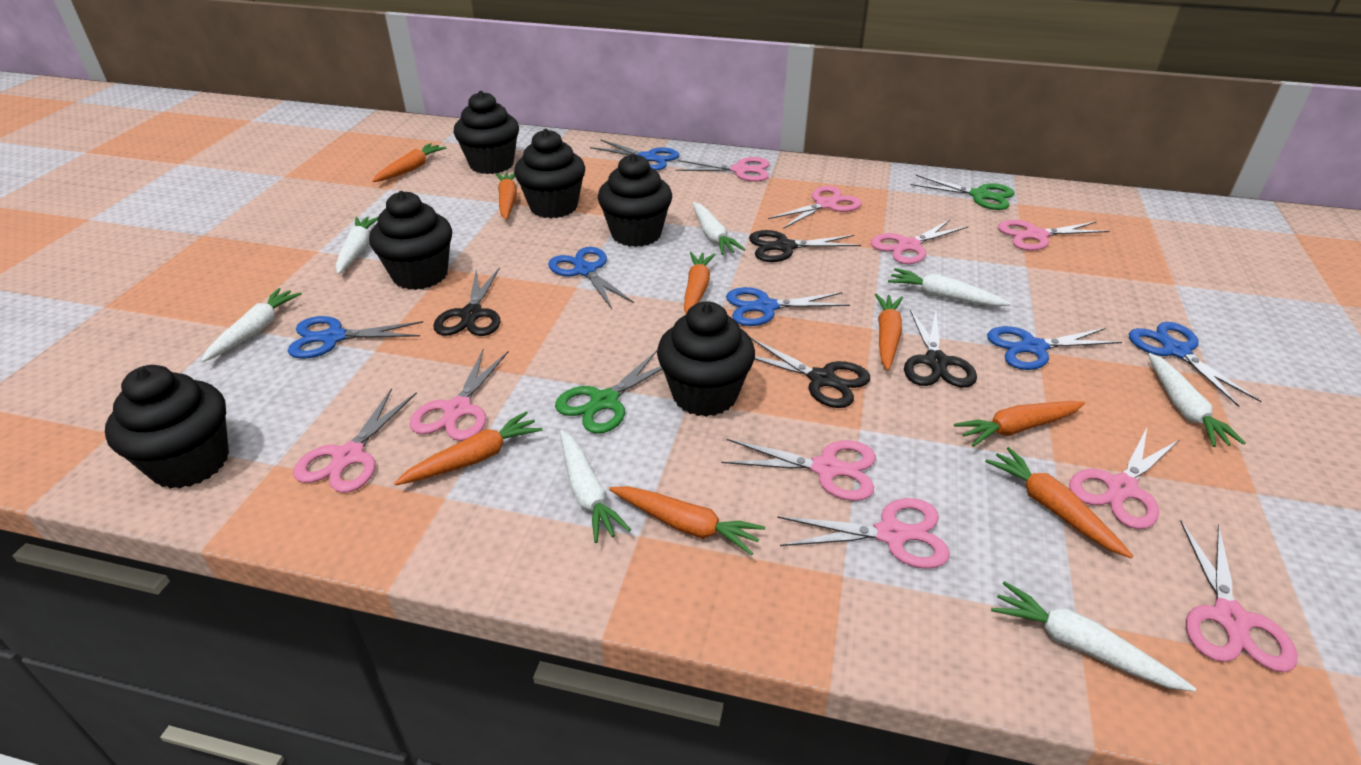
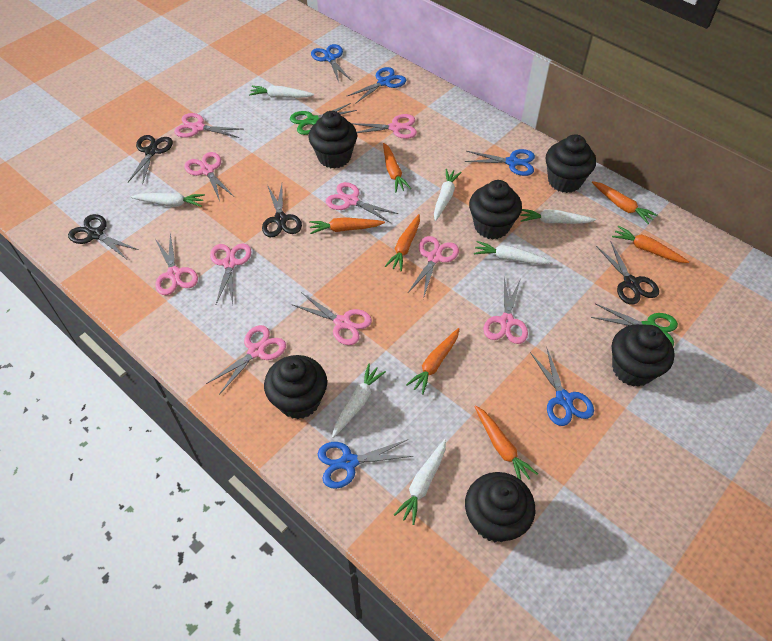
blue scissors: [288,316,423,359] [548,247,634,309] [590,139,679,170] [726,287,850,326] [987,326,1122,370] [1129,322,1261,407] = 6 -> [311,44,351,82] [318,439,414,489] [347,67,406,104] [464,149,535,176] [530,349,594,426] = 5
orange carrot: [372,143,446,182] [394,411,542,485] [495,172,517,220] [609,486,765,555] [684,252,716,314] [875,293,903,371] [954,401,1085,447] [985,447,1133,558] = 8 -> [309,217,385,234] [383,143,411,192] [385,214,420,271] [406,328,459,395] [474,405,538,481] [592,181,658,224] [612,226,689,263] = 7

